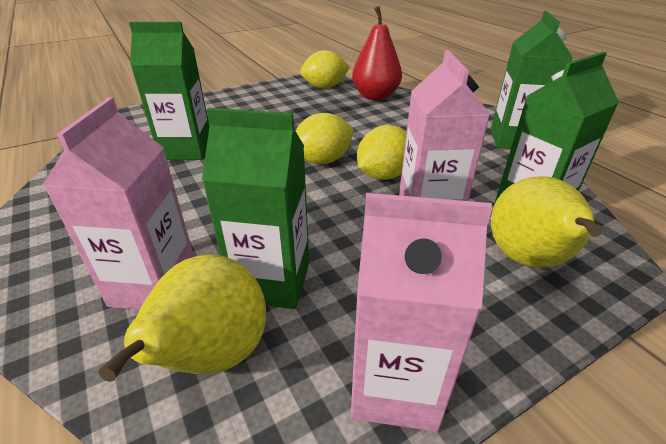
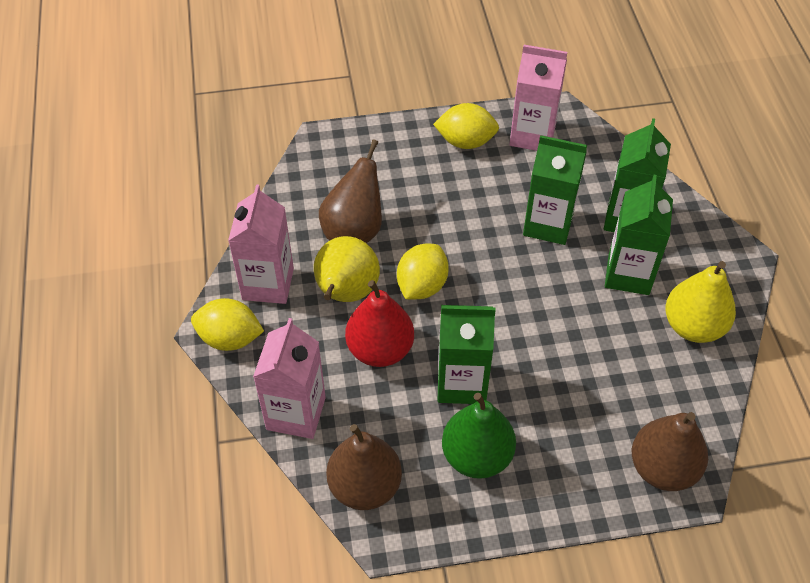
brown pear: none = 0 -> [319,139,382,243] [326,424,402,510] [632,412,708,491] = 3
green pear: none = 0 -> [442,393,516,479] = 1

